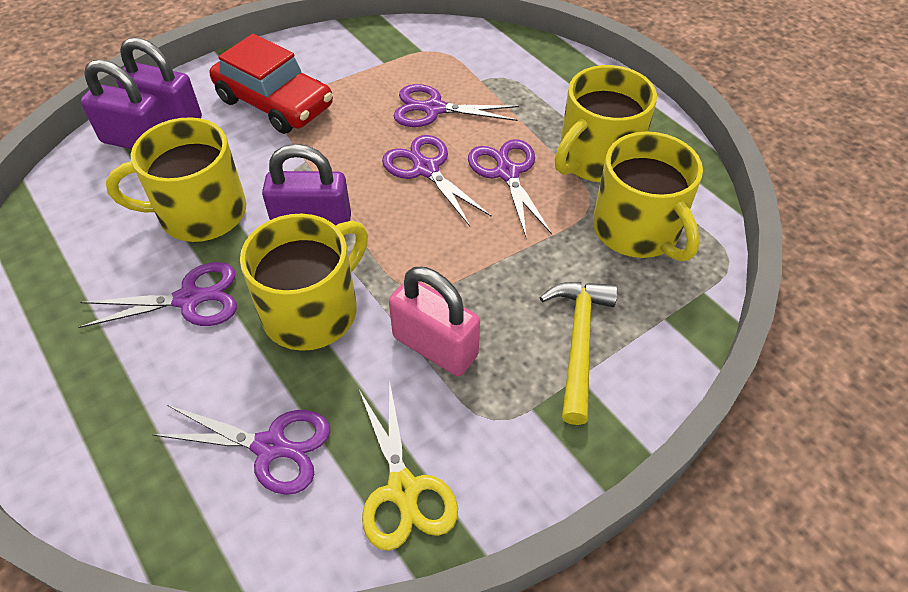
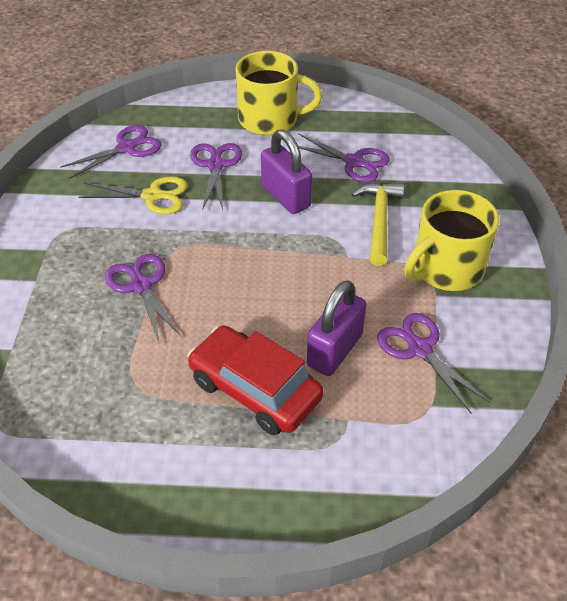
pink padlock: [389,267,480,376] = 1 -> none = 0
purple padlock: [81,60,166,149] [116,38,202,121] [262,144,351,226] = 3 -> [261,129,312,214] [307,280,366,376] = 2
yellow mug: [106,117,247,242] [240,214,368,351] [555,65,657,182] [593,131,703,261] = 4 -> [236,51,322,135] [404,190,499,291] = 2

